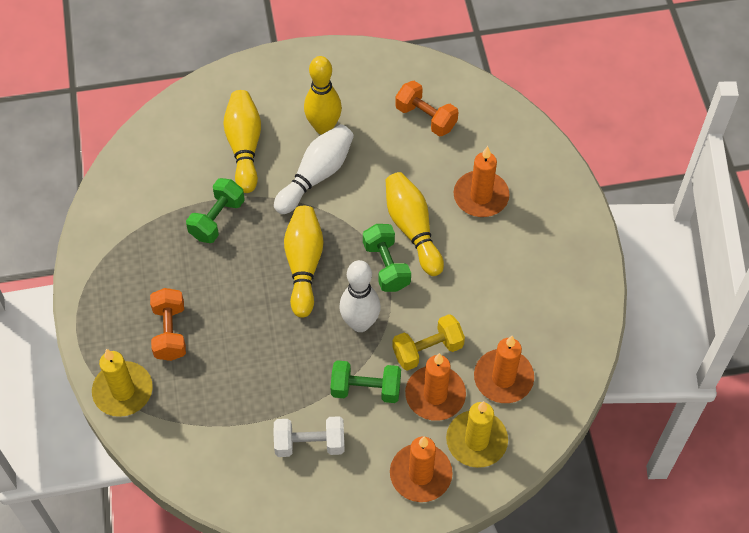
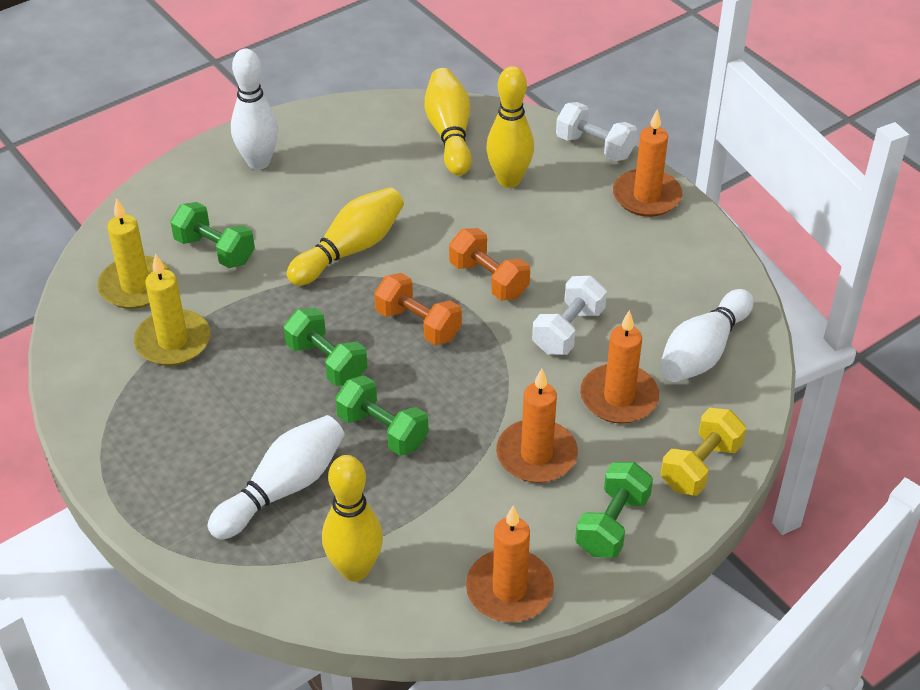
green dumbbell: [186,178,245,243] [330,360,401,403] [363,224,411,292] = 3 -> [170,202,255,268] [284,308,367,386] [335,375,428,456] [575,462,653,558] = 4
white bowling pin: [274,124,354,214] [339,260,381,332] = 2 -> [208,415,345,540] [231,48,278,170] [659,289,753,382] = 3
white dumbbell: [273,416,345,457] = 1 -> [532,276,607,355] [556,102,637,161] = 2

